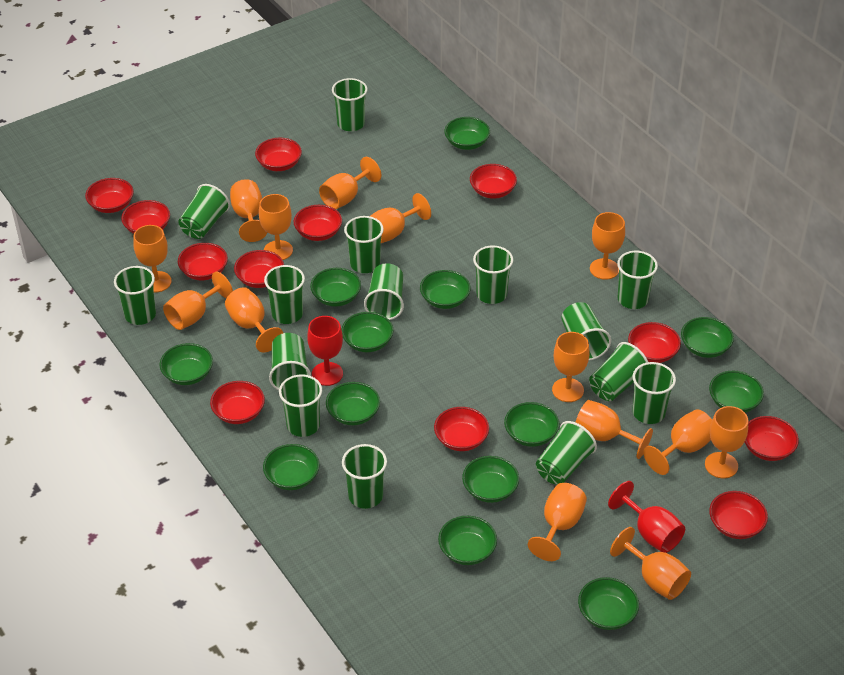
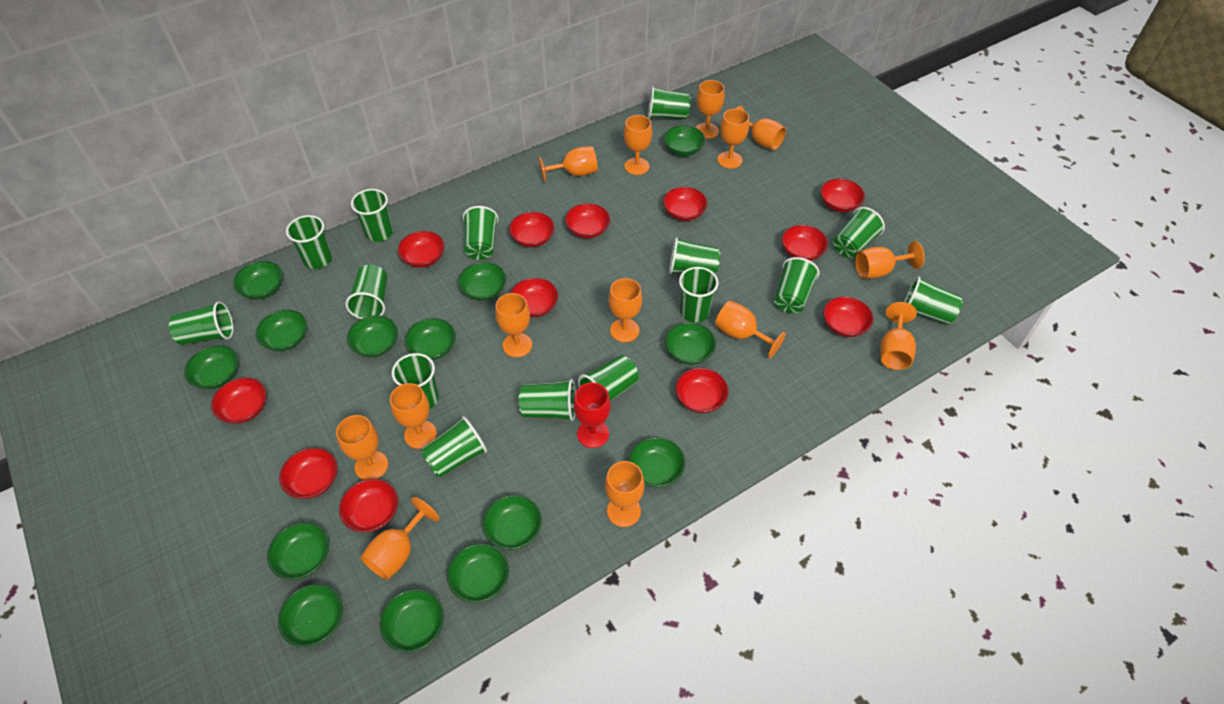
green bowl: [159,343,213,385] [263,444,319,490] [310,268,361,307] [326,382,380,425] [342,312,393,352] [420,270,471,309] [438,516,497,565] [444,117,490,150] [462,456,519,503] [504,402,559,447] [578,577,639,630] [681,317,734,358] [709,371,764,413] = 13 -> [184,345,239,389] [233,261,283,299] [256,310,307,351] [267,522,329,580] [278,584,343,647] [347,315,398,357] [380,589,444,653] [405,318,456,360] [447,544,509,603] [458,262,506,301] [482,495,542,550] [629,437,685,488] [664,125,705,156] [665,322,716,365] = 14
red goblet: [307,316,343,386] [608,481,685,553] = 2 -> [574,382,611,448] = 1

